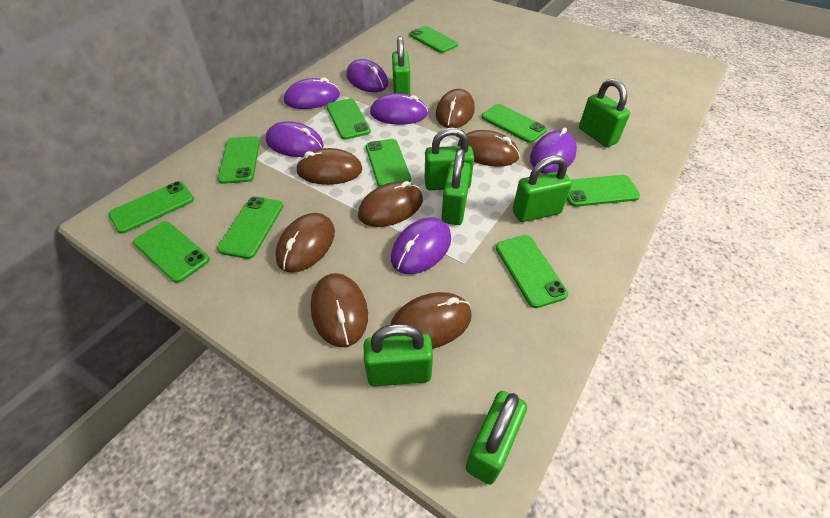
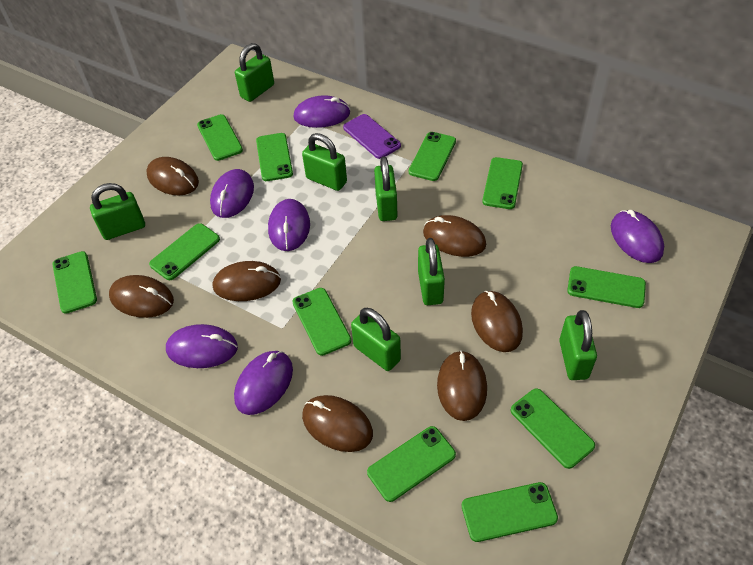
green phone: [109,181,194,234] [133,221,210,283] [217,197,283,259] [218,136,260,184] [326,98,371,140] [366,139,411,187] [409,26,458,53] [482,104,547,143] [496,235,568,308] [567,175,640,207] = 10 -> [52,251,97,313] [149,223,220,280] [197,114,243,161] [256,133,293,181] [292,288,351,356] [367,426,456,502] [409,132,456,181] [462,482,558,542] [482,157,523,209] [511,388,595,469] [567,266,646,308] = 11
purple phone: none = 0 -> [343,114,401,159] = 1

